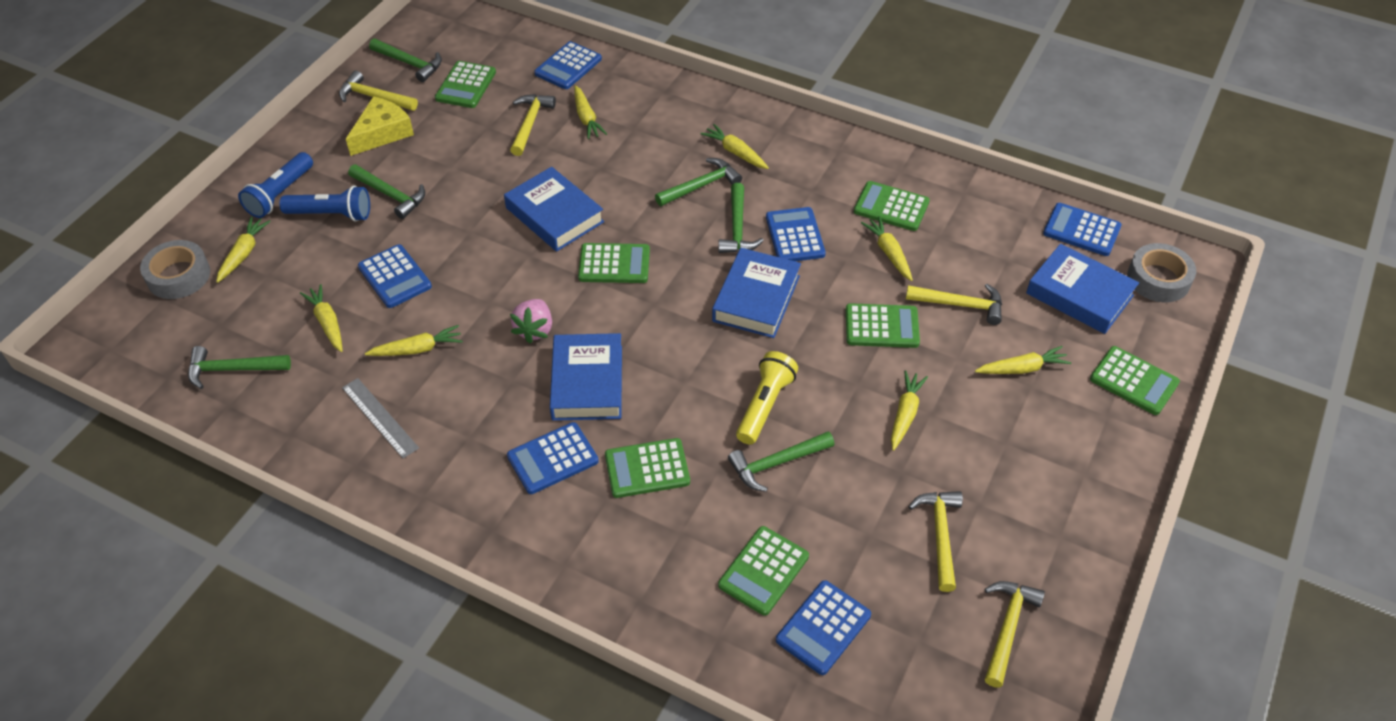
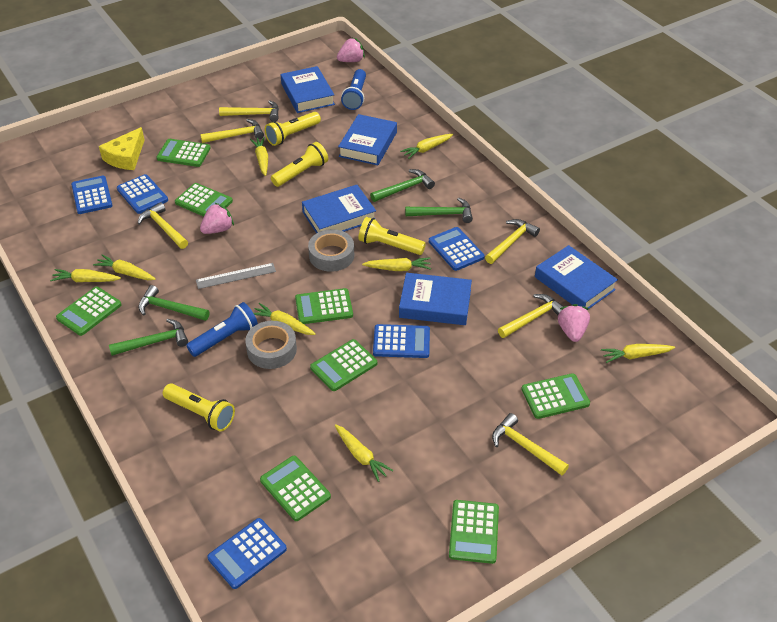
blue book: [504,167,604,251] [550,333,622,421] [712,248,801,338] [1026,244,1139,334] = 4 -> [281,66,335,113] [302,185,376,233] [338,114,397,165] [399,273,472,325] [535,245,618,309] = 5
blue calculator: [358,244,432,308] [507,422,599,494] [534,41,602,89] [766,207,826,261] [776,580,871,675] [1043,203,1122,256] = 6 -> [71,176,113,214] [117,174,168,214] [207,518,287,589] [373,324,430,358] [429,227,485,271] = 5
green calculator: [435,61,496,108] [578,243,650,283] [605,438,690,498] [718,526,809,616] [846,303,920,348] [854,181,930,231] [1090,346,1180,415] = 7 -> [56,287,122,336] [157,139,211,167] [175,183,233,217] [260,456,331,521] [295,288,353,324] [310,339,377,391] [449,500,499,564] [521,373,590,419] = 8
green hammer: [188,346,291,389] [348,164,425,219] [369,38,442,82] [655,158,742,206] [718,183,764,253] [728,431,835,492] = 6 -> [109,319,188,356] [138,285,210,321] [370,169,435,202] [405,197,473,223] = 4
pink strawberry: [510,299,552,343] = 1 -> [200,203,234,234] [337,38,365,62] [558,304,590,342] = 3
yellow flashlight: [736,351,798,445] = 1 -> [163,383,235,431] [265,112,321,146] [271,142,328,187] [358,217,426,255] = 4
yellow hammer: [339,71,418,111] [510,94,556,156] [906,284,1002,325] [908,491,963,592] [985,581,1045,688] = 5 -> [138,202,188,249] [200,119,264,143] [219,100,279,122] [485,219,540,264] [492,413,569,475] [498,294,564,338] = 6

